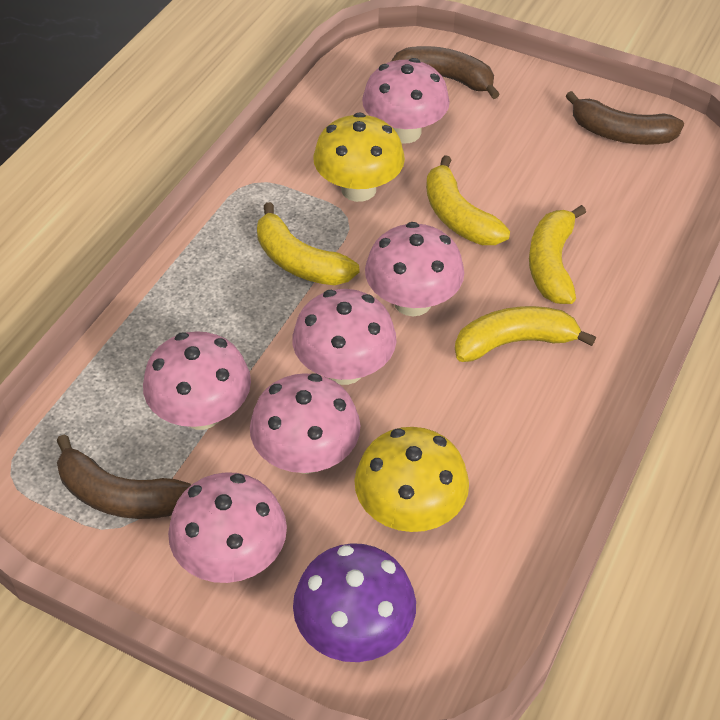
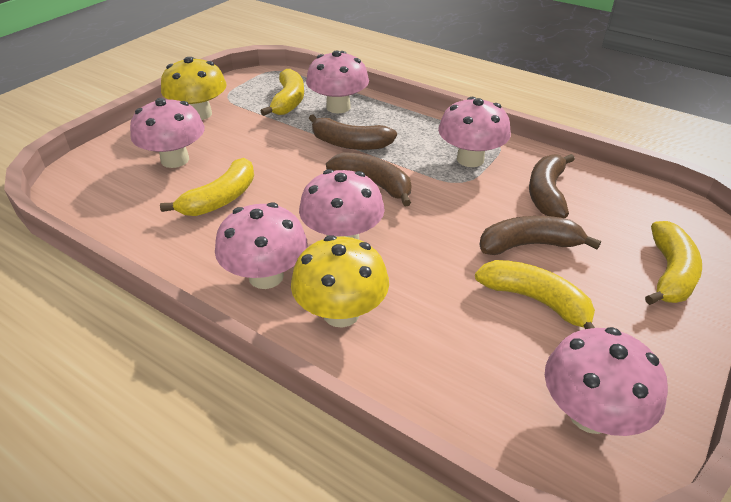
brown banana: [57,434,191,519] [391,46,500,99] [566,91,684,145] = 3 -> [309,114,397,150] [326,152,411,206] [479,216,601,255] [529,154,575,218] = 4
purple mushroom: [293,543,416,662] = 1 -> none = 0

